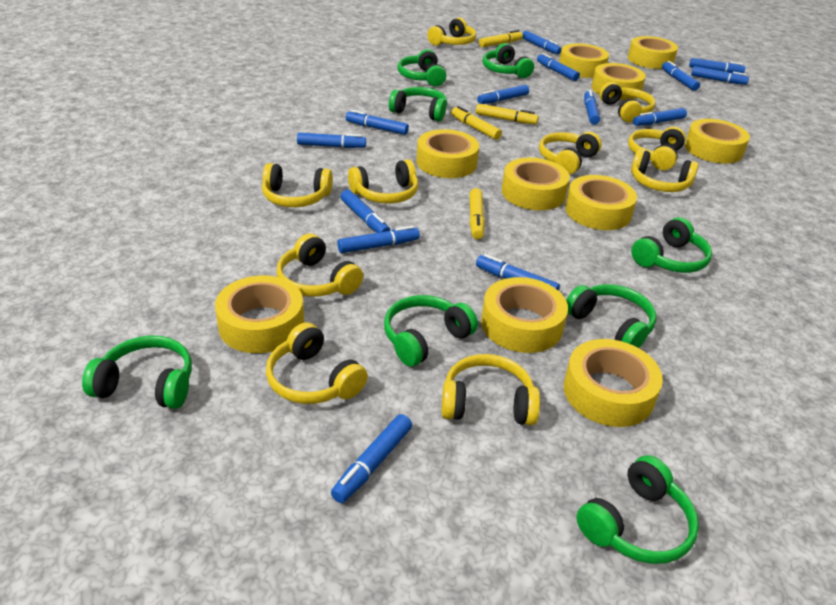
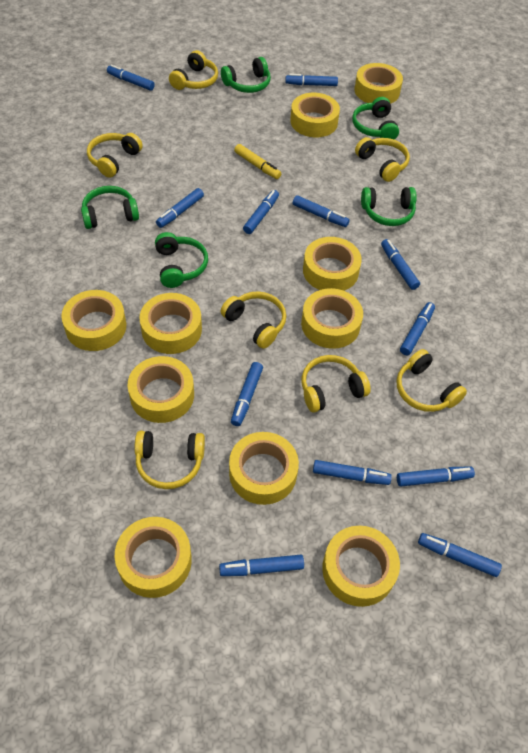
blue marker: [297,133,366,148] [331,414,412,503] [337,226,420,253] [340,190,390,233] [346,110,409,135] [476,254,560,291] [477,85,529,104] [522,31,562,54] [537,53,580,81] [584,90,600,125] [633,108,687,126] [662,61,700,91] [689,58,746,73] [691,66,749,85] = 14 -> [107,65,155,91] [156,188,204,228] [219,555,304,576] [231,362,263,426] [243,190,279,234] [285,74,338,86] [293,195,350,227] [313,460,392,485] [381,239,420,290] [397,466,475,487] [400,302,435,355] [418,533,502,577] = 12
green headphones: [82,336,192,409] [384,295,478,366] [389,87,447,121] [398,49,446,86] [483,43,534,78] [566,284,656,348] [576,455,699,564] [631,217,712,273] = 8 -> [81,186,139,229] [155,232,208,288] [221,57,271,93] [352,97,399,140] [361,187,417,226] = 5
yellow headphones: [262,163,333,207] [266,322,368,404] [277,234,363,297] [348,159,418,204] [427,18,476,46] [441,354,540,425] [539,132,602,174] [599,82,656,122] [628,127,686,170] [631,149,699,192] = 10 -> [87,133,143,178] [135,431,205,489] [169,50,218,90] [221,291,286,349] [302,355,371,413] [355,137,410,182] [396,349,467,412] = 7
yellow marker: [451,106,502,140] [470,188,485,239] [476,104,539,125] [479,30,523,47] = 4 -> [234,144,281,179] = 1

